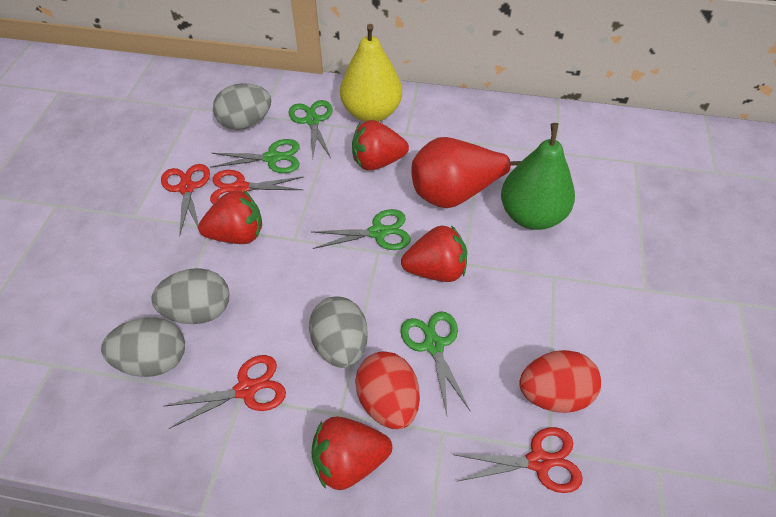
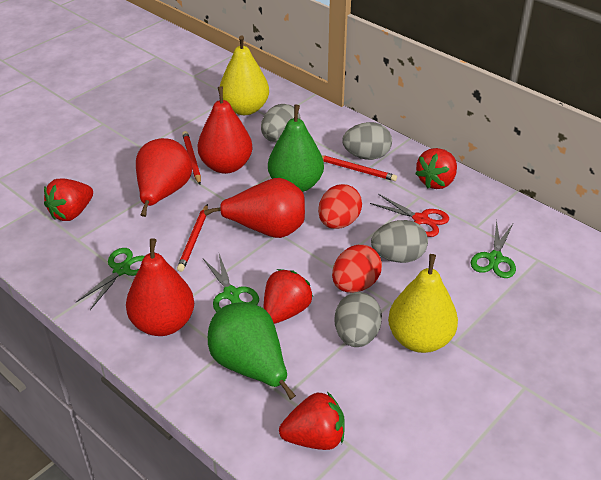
green pear: [501,123,575,230] = 1 -> [208,302,296,400] [268,105,324,192] = 2
green scissors: [210,139,300,173] [289,100,333,159] [311,209,411,250] [400,311,470,415] = 4 -> [76,248,145,310] [203,254,259,312] [471,220,516,278] = 3
red pear: [411,137,521,208] = 1 -> [126,238,194,336] [136,138,192,217] [198,87,252,174] [204,178,305,238] = 4
red pencil: none = 0 -> [177,204,208,272] [182,131,201,185] [322,155,397,181] = 3
red scissors: [161,164,210,236] [165,355,286,429] [210,170,304,204] [453,427,583,493] = 4 -> [370,194,449,237] = 1
yellow pear: [340,24,402,122] = 1 -> [220,35,269,115] [388,254,458,353] = 2

